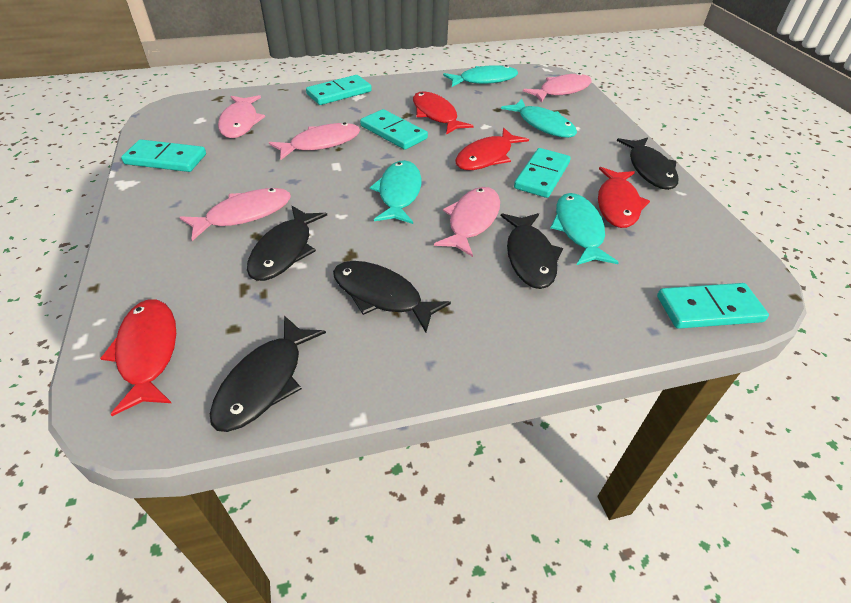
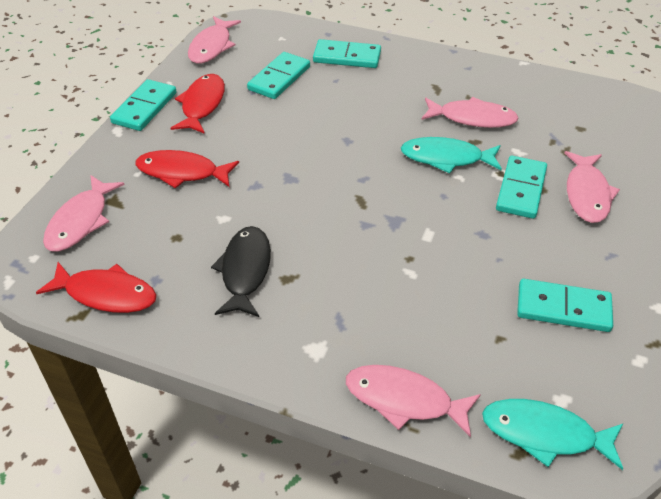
black fish: [210,316,326,432] [247,206,327,281] [333,261,451,332] [501,213,563,289] [617,137,679,190] = 5 -> [211,226,271,317] = 1
red fish: [100,299,176,416] [413,91,473,135] [455,128,529,170] [598,167,650,228] = 4 -> [36,262,156,313] [135,150,239,188] [171,74,225,134] = 3
turquoise fish: [370,160,421,224] [443,65,518,87] [501,99,577,138] [550,193,619,265] = 4 -> [401,137,502,173] [482,399,623,470] = 2

